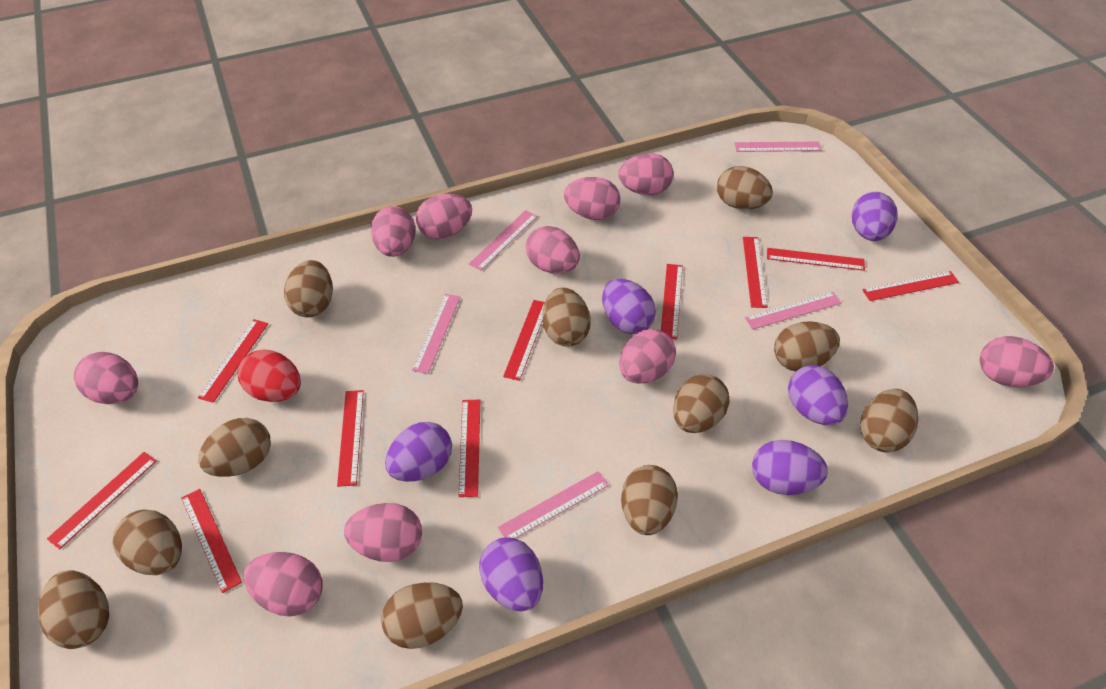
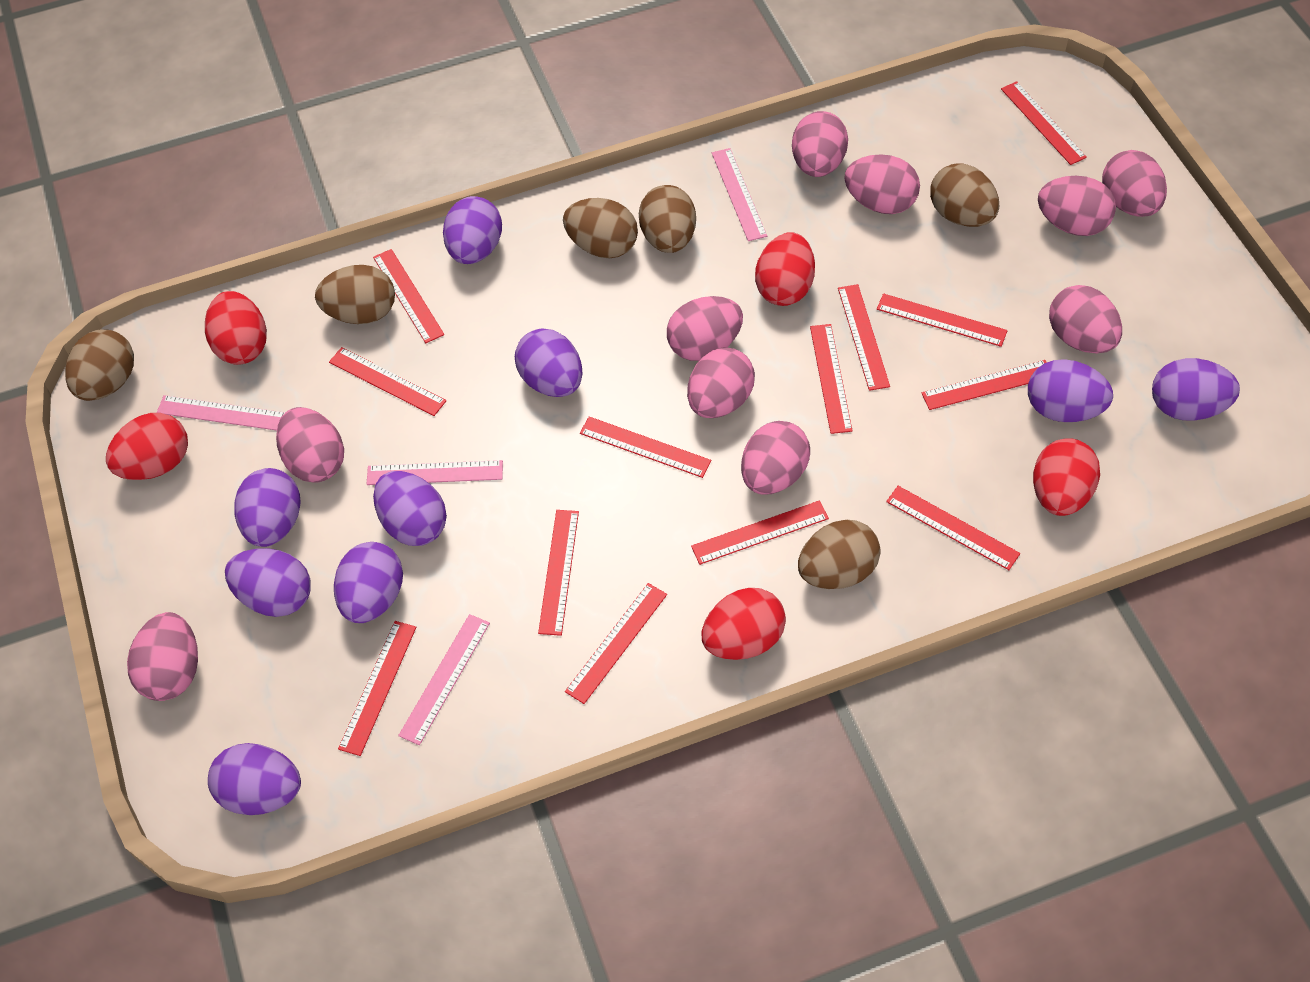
brown egg: [38,570,109,649] [113,509,182,575] [198,418,271,477] [284,260,333,317] [381,582,463,649] [542,287,591,347] [621,465,678,535] [673,374,730,433] [717,166,773,210] [774,321,840,371] [860,389,918,453] = 11 -> [65,329,134,401] [315,265,395,324] [563,198,638,258] [639,185,696,253] [798,520,881,589] [930,164,999,227] = 6
pink ruler: [412,294,461,374] [469,210,537,271] [498,471,609,539] [735,142,822,152] [745,292,841,330] = 5 -> [157,395,285,431] [367,460,503,485] [398,614,490,745] [712,148,767,241] = 4
purple egg: [385,422,452,482] [479,538,543,611] [602,279,656,334] [752,440,828,495] [788,365,848,425] [852,192,898,241] = 6 -> [208,743,301,815] [225,548,311,617] [234,468,301,547] [334,542,403,623] [373,471,447,546] [443,196,502,264] [515,328,582,397] [1028,359,1113,422] [1152,358,1240,420] = 9
red egg: [238,350,301,402] = 1 -> [106,413,188,480] [205,291,267,365] [702,588,786,660] [755,232,815,306] [1033,438,1100,516] = 5
red ruler: [47,452,157,549] [181,489,242,593] [198,319,268,403] [337,390,364,487] [458,400,480,497] [503,300,545,381] [661,264,683,340] [743,237,768,308] [767,248,865,271] [862,271,959,301] = 10 -> [329,347,446,416] [338,621,416,756] [373,249,444,343] [538,510,579,636] [565,583,667,704] [580,417,711,478] [691,500,829,565] [810,324,853,434] [838,284,890,391] [877,293,1008,347] [886,486,1020,570] [922,360,1047,410] [1001,81,1087,165] = 13

